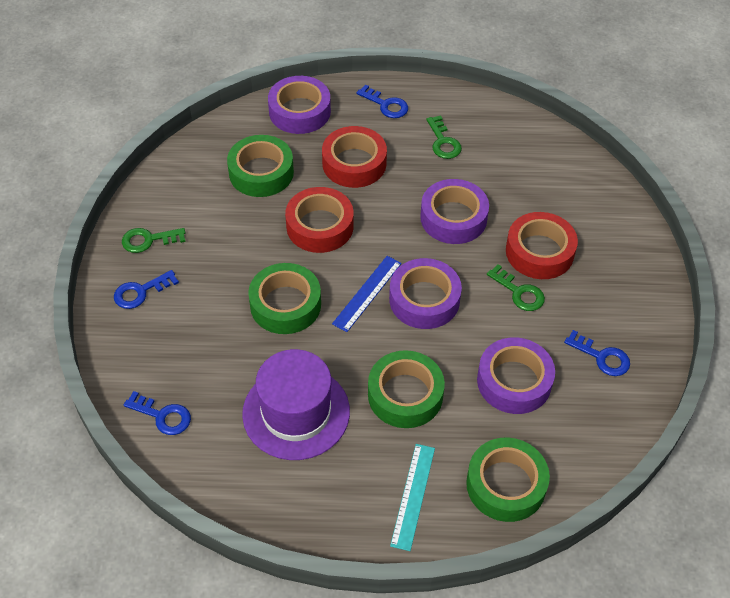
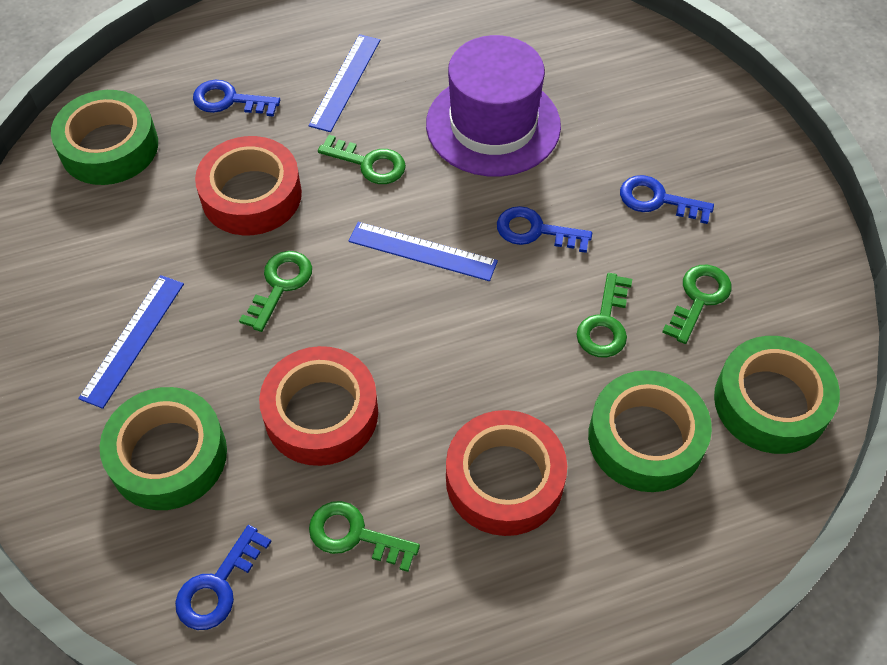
blue ruler: [332,256,402,332] = 1 -> [78,275,184,409] [308,34,380,132] [349,222,498,281] = 3
green key: [122,228,186,253] [426,115,462,159] [487,264,545,311] = 3 -> [239,251,312,332] [309,501,420,572] [318,135,406,184] [577,273,632,358] [662,265,732,344] = 5
purple tape: [268,76,331,134] [389,258,462,329] [420,179,489,244] [477,337,555,414] = 4 -> none = 0
turquoise ruler: [390,444,435,551] = 1 -> none = 0

